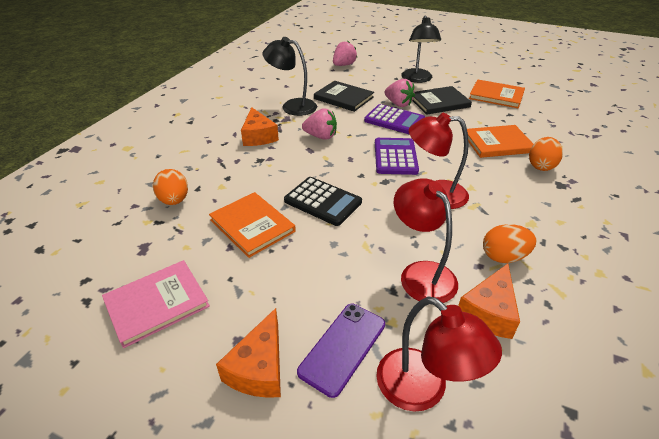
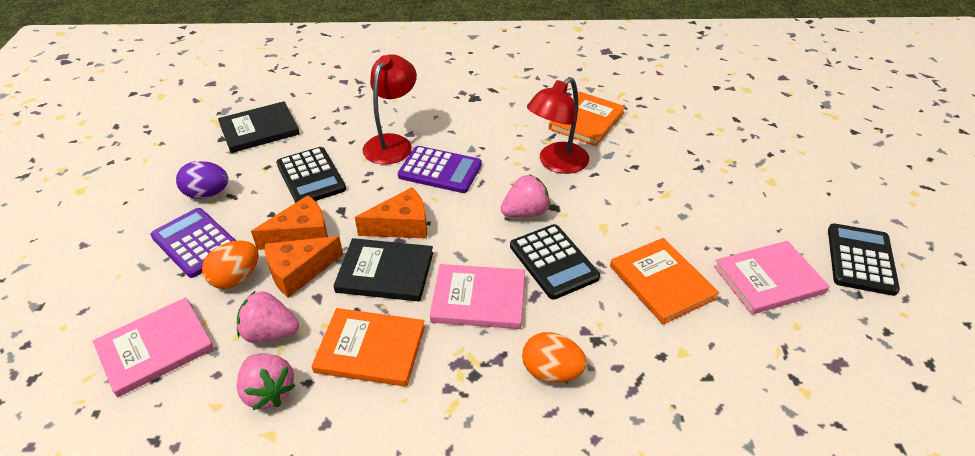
black calculator: [284,177,362,226] = 1 -> [276,147,346,203] [510,224,600,300] [828,224,900,296] = 3
black lamp: [263,37,317,116] [401,15,441,83] = 2 -> none = 0
orange egg: [153,169,188,205] [483,224,536,263] [529,137,563,171] = 3 -> [202,240,259,289] [522,332,587,383] = 2
pink book: [102,260,210,348] = 1 -> [92,297,214,398] [430,264,525,329] [714,241,830,314] = 3
purple egg: none = 0 -> [176,161,229,199] = 1
purple phone: [297,304,385,398] = 1 -> none = 0
red lamp: [376,296,502,412] [394,179,458,303] [409,113,469,209] = 3 -> [362,54,417,165] [527,77,589,174] = 2

